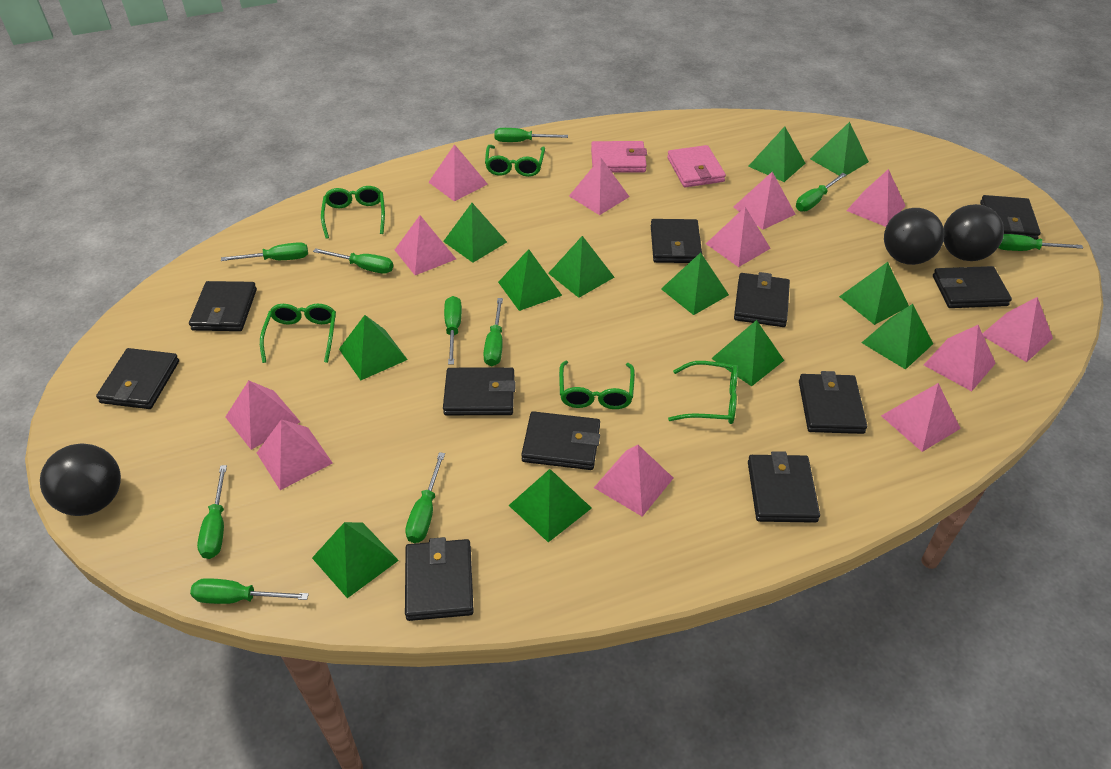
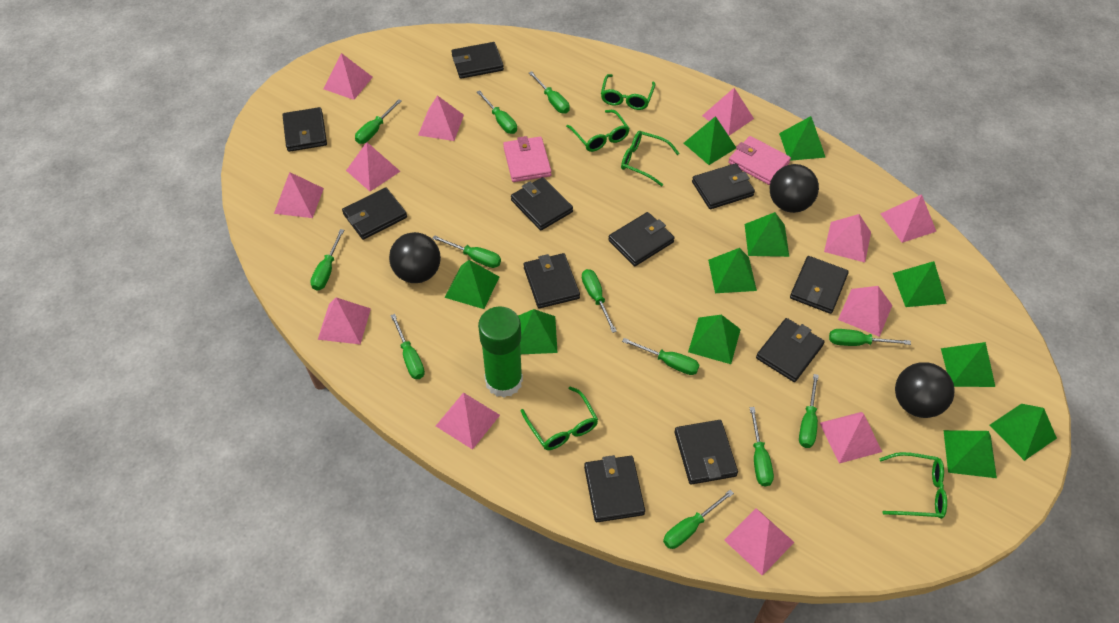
green glue stick: none = 0 -> [478,306,523,398] = 1
green pyramid: [312,522,399,598] [339,315,408,380] [443,203,507,263] [498,249,562,311] [509,469,592,542] [548,236,614,298] [661,252,729,315] [711,320,784,387] [748,127,805,182] [810,122,869,178] [839,262,909,325] [862,304,933,370] = 12 -> [445,260,499,309] [518,309,558,354] [684,116,736,165] [688,315,741,364] [708,248,757,293] [745,212,789,257] [779,116,826,161] [893,261,947,307] [941,342,995,387] [943,430,997,478] [990,404,1057,461] = 11
green screwdriver: [190,578,309,604] [197,465,227,559] [221,242,308,261] [313,248,393,274] [405,452,445,543] [444,296,462,365] [483,298,503,366] [494,128,568,142] [796,173,847,211] [998,234,1083,251] = 10 -> [310,229,344,291] [355,99,402,144] [390,314,425,379] [432,235,501,268] [477,90,517,134] [529,71,570,113] [582,269,617,333] [622,338,699,375] [663,490,734,549] [749,407,774,487] [799,374,819,448] [829,329,911,346] = 12

